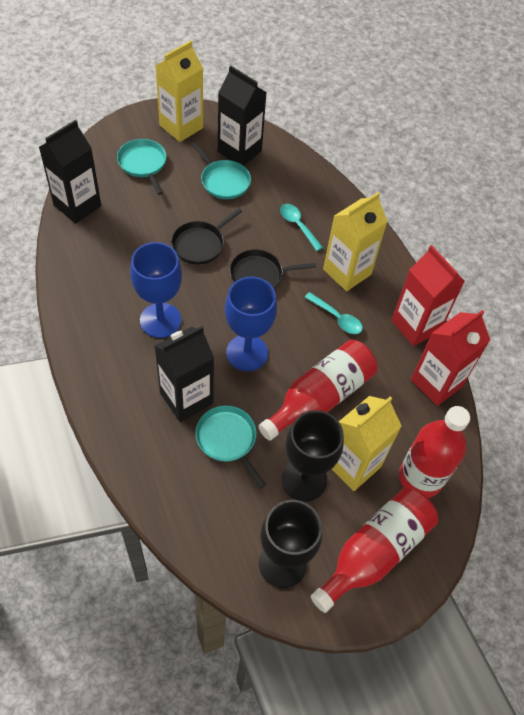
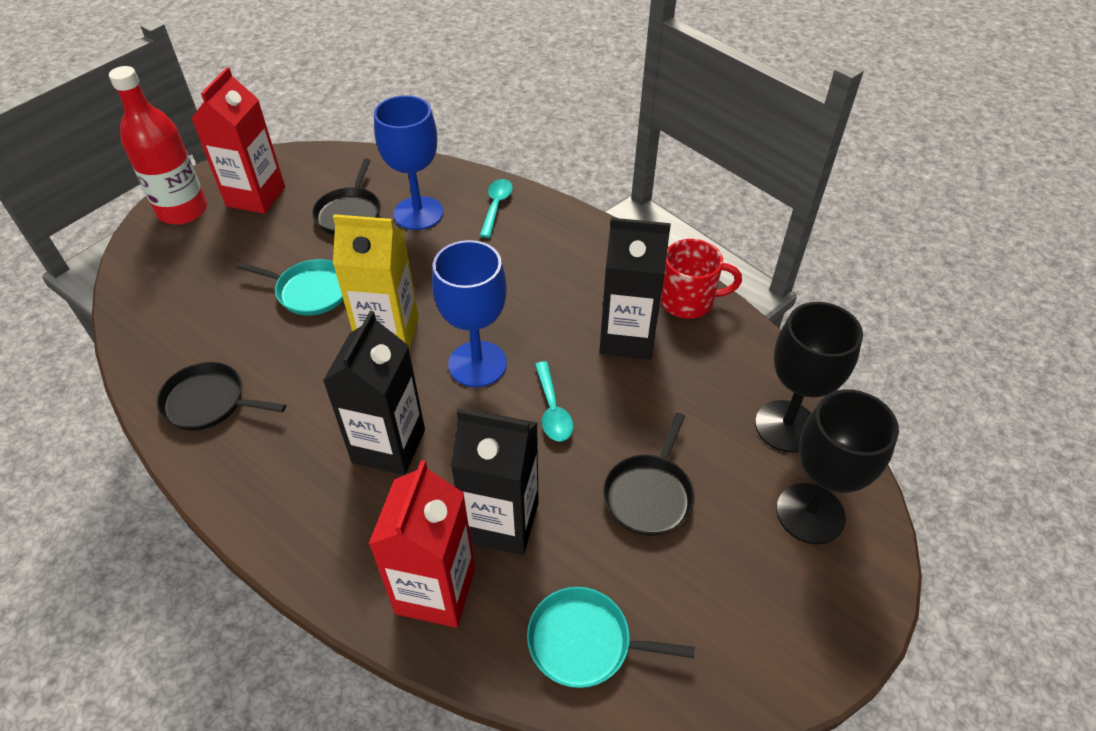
black pan: [171,208,242,265] [230,249,316,288] = 2 -> [156,362,286,431] [312,159,381,235] [603,413,694,536] = 3
red bottle: [258,340,377,441] [311,488,438,613] [399,406,470,498] = 3 -> [109,66,207,225] = 1
red mug: none = 0 -> [660,239,742,319] = 1
turquoise pan: [117,139,167,195] [191,142,251,199] [195,406,266,488] = 3 -> [236,259,343,315] [527,587,695,688] = 2
yellow carton: [155,41,203,142] [323,192,388,291] [332,396,402,491] = 3 -> [333,214,419,350] = 1

